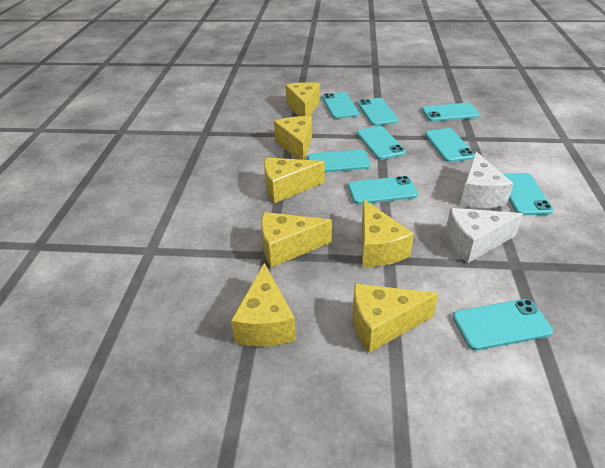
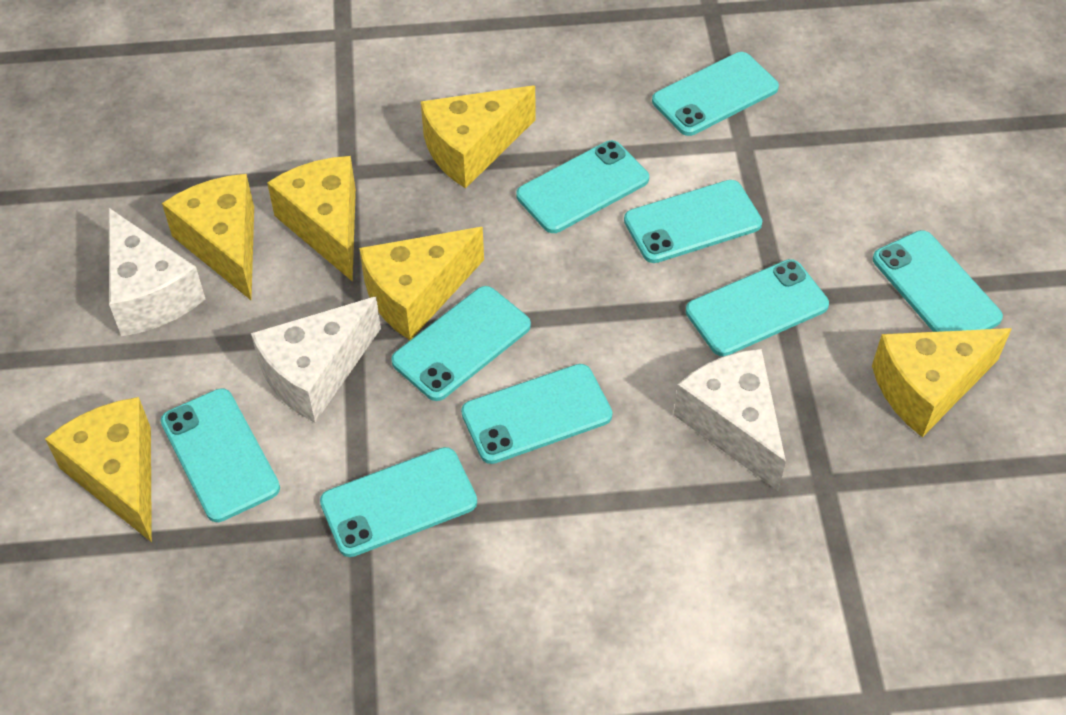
white cheese: [446,208,523,263] [460,151,514,208] = 2 -> [109,208,205,336] [251,297,381,422] [674,349,786,490] = 3
yellow cheese: [231,263,296,347] [261,212,332,268] [264,158,325,203] [274,116,312,160] [285,82,320,116] [353,284,438,353] [362,200,414,267] = 7 -> [45,397,152,542] [162,174,254,300] [267,156,356,282] [359,227,484,340] [421,86,535,188] [872,328,1012,437] = 6

